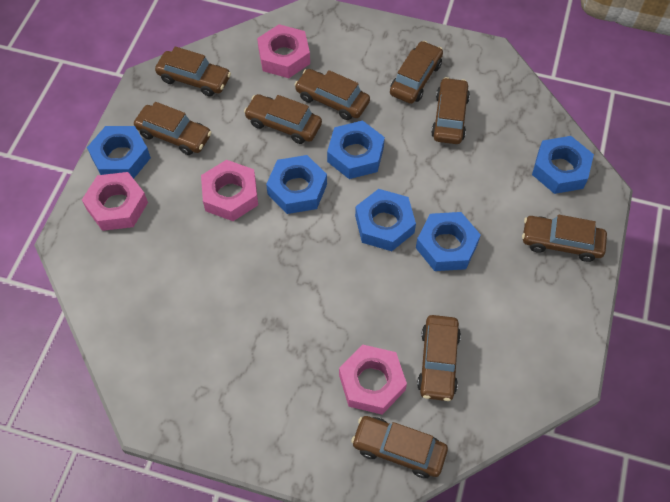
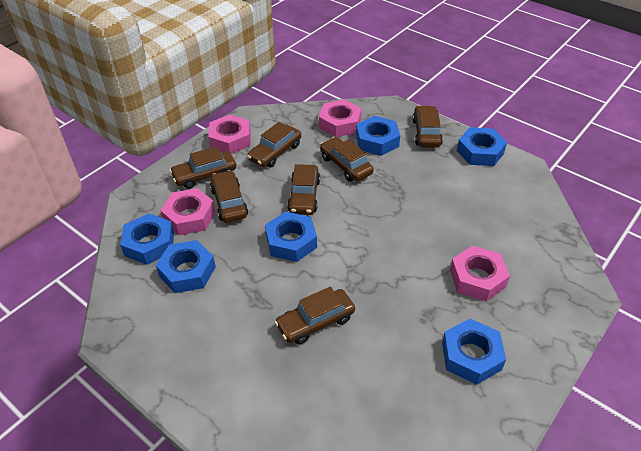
brown car: [134,102,212,155] [155,47,231,97] [244,94,322,144] [294,69,370,120] [351,416,448,478] [390,41,443,104] [417,315,461,401] [431,77,470,144] [522,215,607,262] = 9 -> [170,146,236,189] [210,170,248,223] [247,122,301,167] [275,287,355,345] [287,164,320,215] [320,137,374,182] [412,105,443,147] = 7

